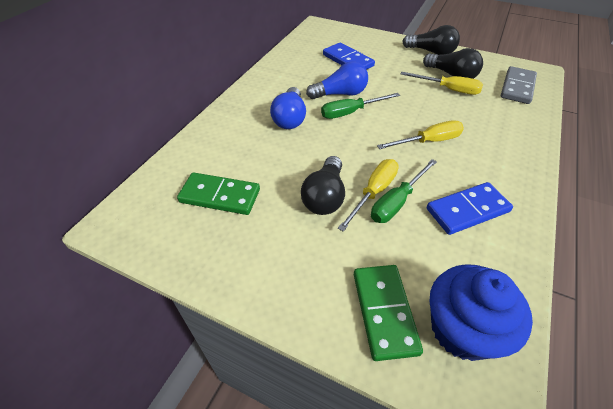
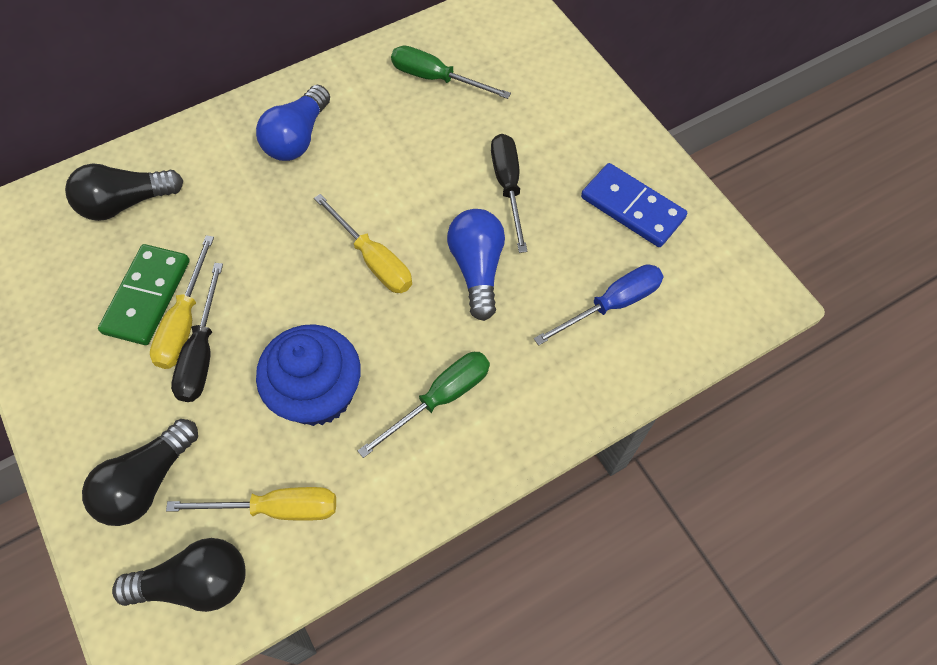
black screwdriver: none = 0 -> [171,263,223,402] [491,134,527,253] = 2
blue domino: [323,43,375,70] [427,182,513,235] = 2 -> [581,163,687,247] = 1
blue screwdriver: none = 0 -> [534,264,664,346] = 1
green domino: [177,172,260,215] [354,265,423,361] = 2 -> [98,244,190,345] = 1
grey domino: [501,66,537,104] = 1 -> none = 0

